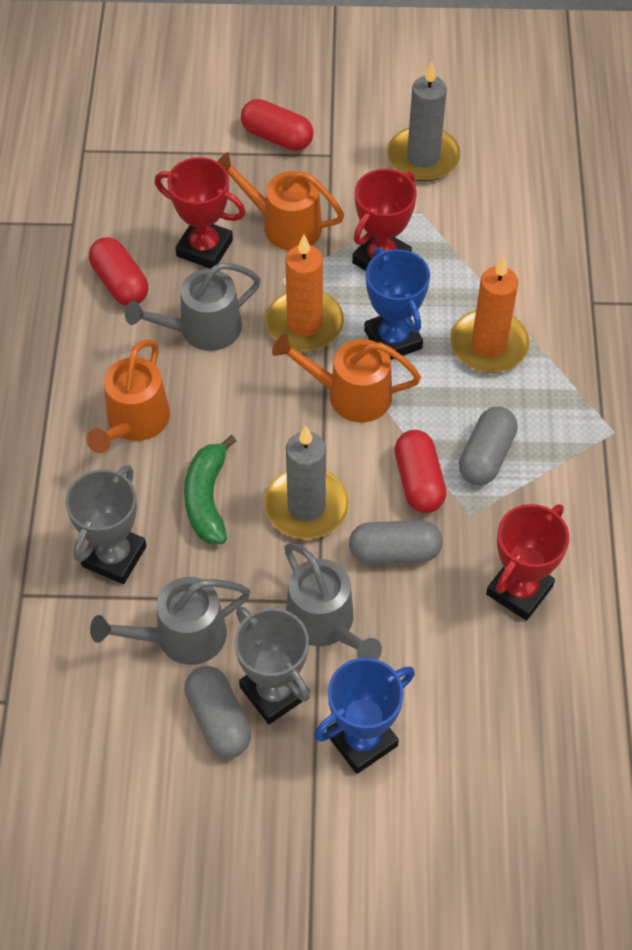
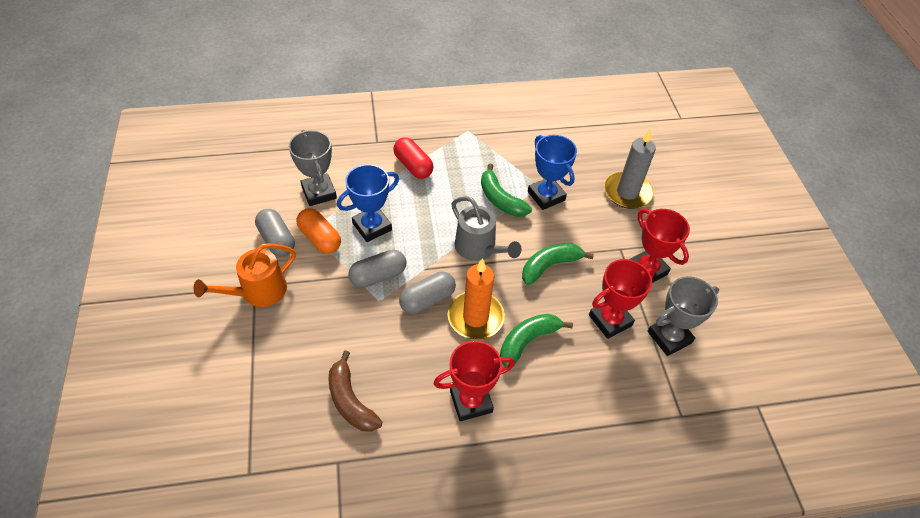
brown banana: none = 0 -> [328,350,382,432] = 1
green banana: [184,435,236,544] = 1 -> [481,163,532,217] [500,314,573,367] [522,243,594,285] = 3
grey candle: [264,426,349,539] [387,62,460,181] = 2 -> [604,128,656,209] = 1
grey watering can: [90,577,251,665] [125,263,261,351] [284,543,382,660] = 3 -> [452,196,522,261] = 1
orange candle: [266,235,344,352] [450,256,530,373] = 2 -> [448,258,505,340] = 1
orange capsule: none = 0 -> [296,208,341,254] = 1
orange watering can: [86,340,170,453] [217,152,344,251] [272,334,421,422] = 3 -> [193,243,296,307] = 1
red capsule: [89,237,148,306] [241,99,313,151] [394,430,446,513] = 3 -> [393,137,433,179] = 1

